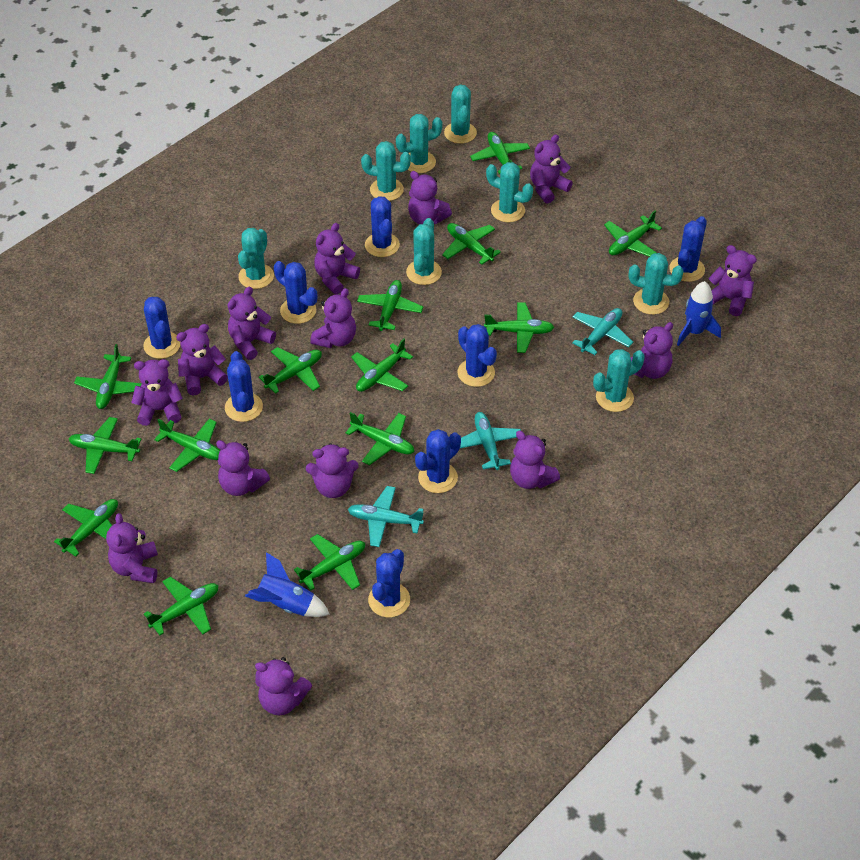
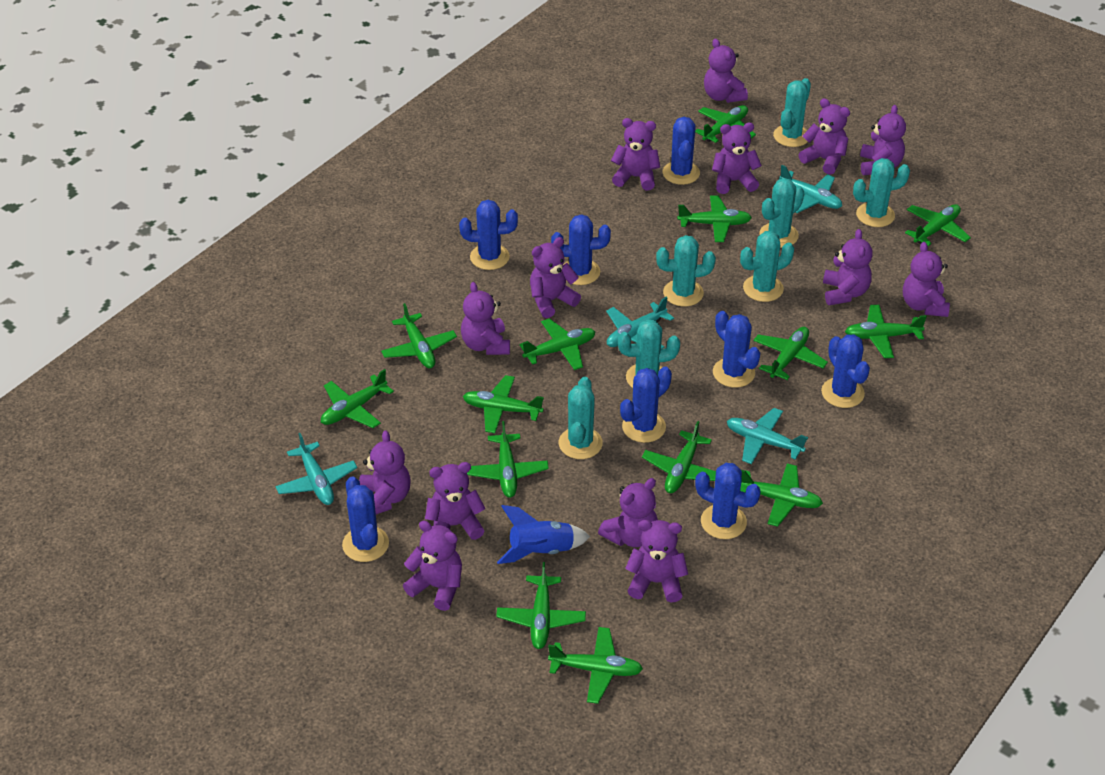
blue rocket: [245,552,330,617] [677,281,721,346] = 2 -> [497,505,590,564] = 1
turquoise cactus: [238,228,274,289] [361,141,411,201] [396,114,443,173] [406,218,442,285] [444,84,477,144] [486,162,533,222] [593,349,645,412] [629,253,684,315] = 8 -> [559,377,603,459] [618,319,680,388] [656,235,716,307] [740,231,794,302] [759,178,804,248] [773,78,811,147] [853,158,910,227] = 7
turquoise plane: [348,486,424,547] [460,412,521,470] [572,308,633,355] = 3 -> [275,433,357,505] [606,297,674,349] [727,408,808,464] [779,165,842,213] = 4

